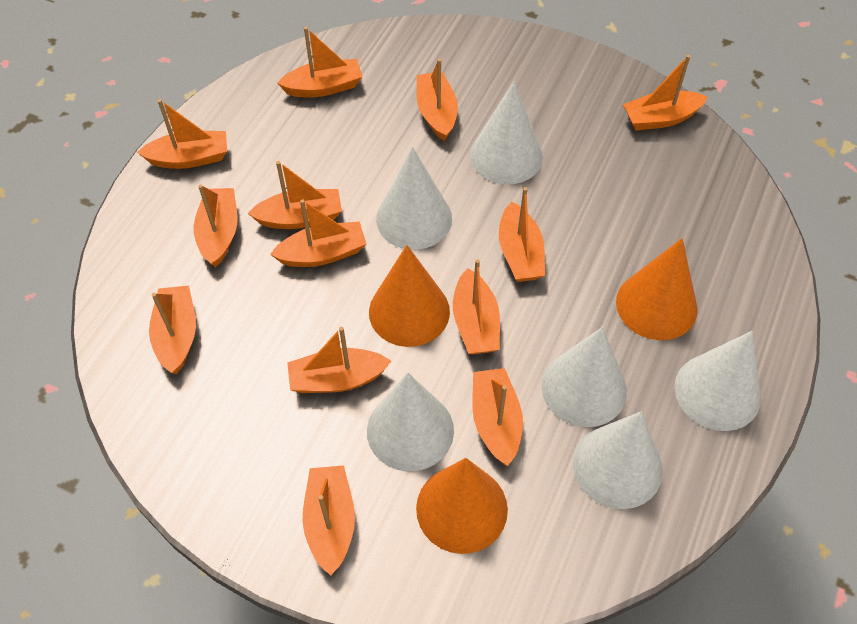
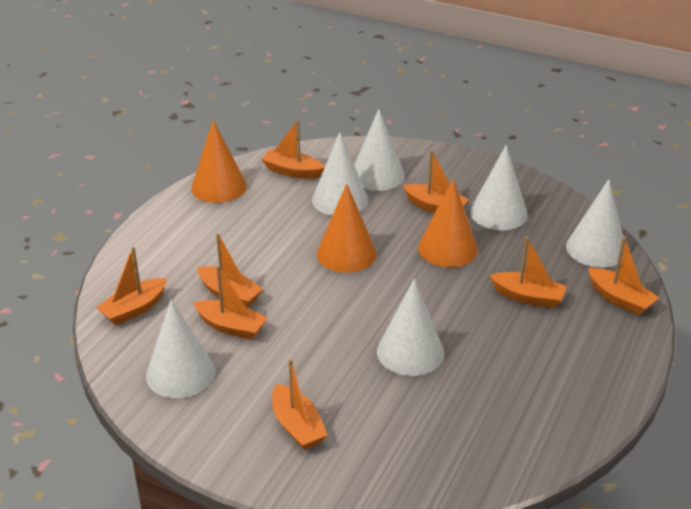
orange boat: [137,99,227,169] [149,286,196,374] [194,185,238,267] [248,161,342,229] [270,199,366,267] [277,27,362,98] [287,327,391,393] [303,465,355,575] [417,59,458,141] [453,259,500,355] [472,368,523,466] [499,187,545,282] [623,55,708,130] = 13 -> [96,247,167,325] [193,265,267,340] [197,233,263,307] [261,119,325,179] [272,359,327,450] [403,150,469,213] [489,237,567,308] [588,237,659,315] = 8

